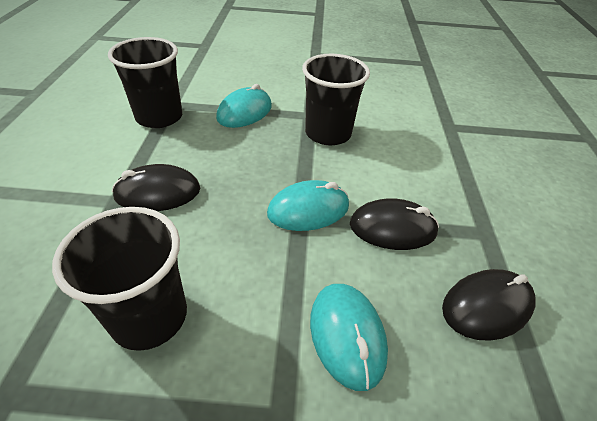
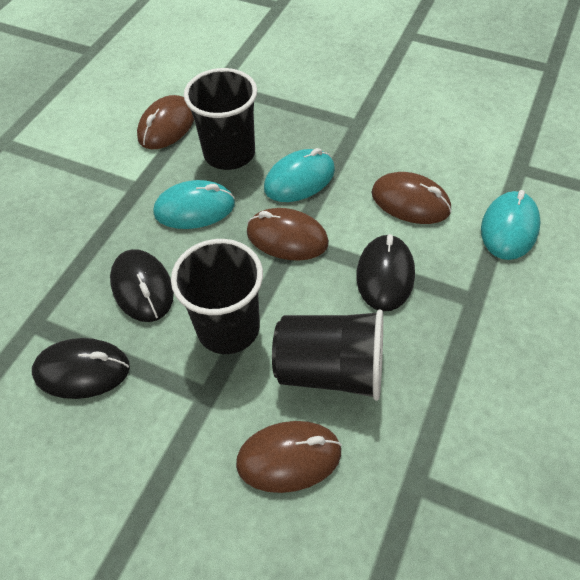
brown mouse: none = 0 -> [137,95,194,149] [236,421,342,493] [247,208,329,261] [372,172,451,224] = 4

